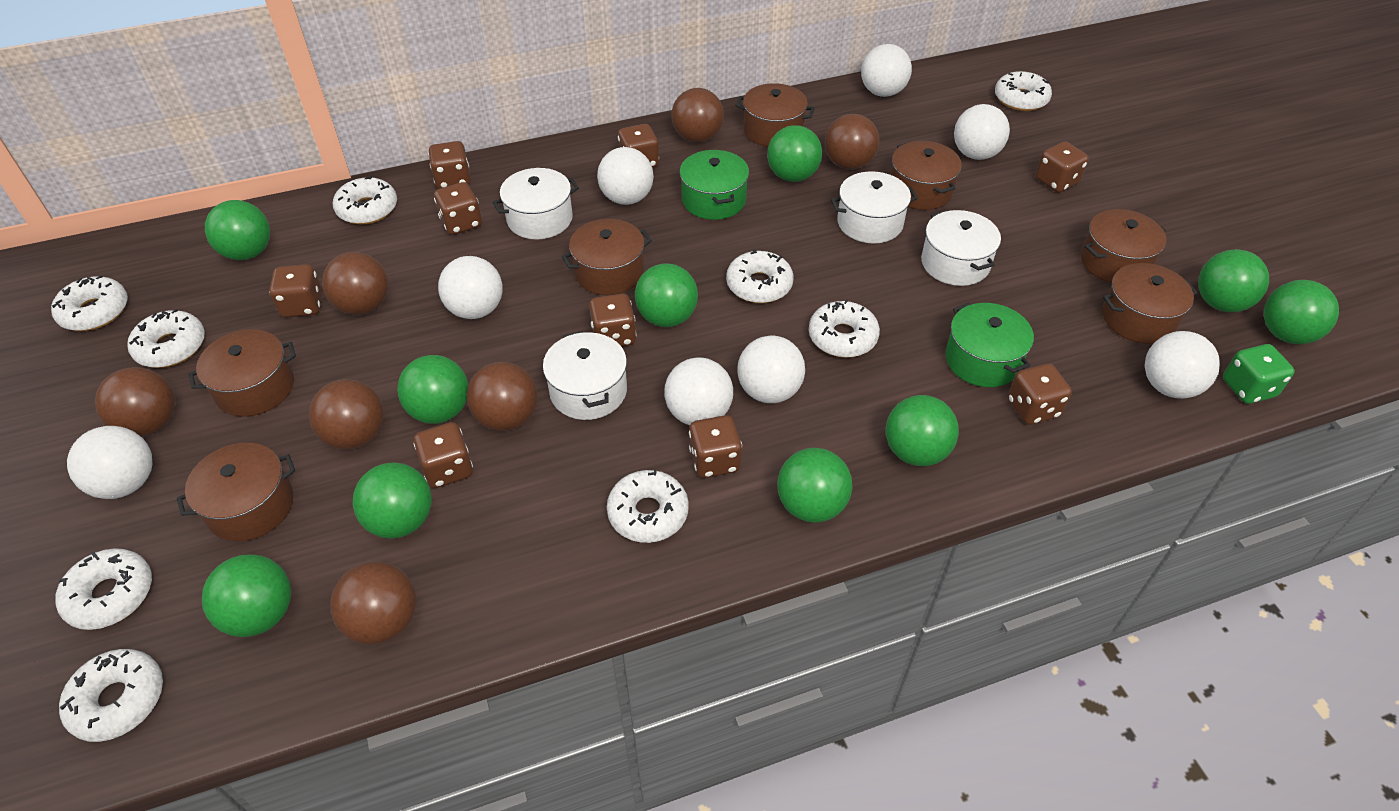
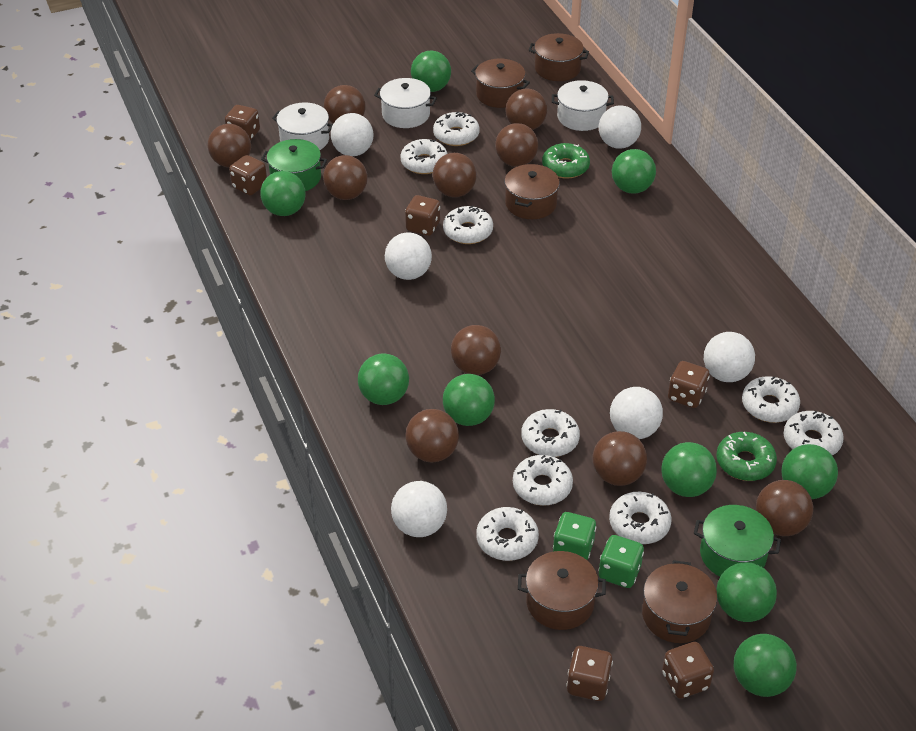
brown ball: [95,367,175,437] [309,379,384,450] [322,252,389,315] [330,561,416,645] [467,362,537,431] [671,88,724,143] [825,114,880,170] = 7 -> [207,124,251,167] [323,155,368,200] [324,85,366,124] [405,409,459,462] [433,153,477,197] [451,325,501,375] [495,123,538,167] [505,88,547,130] [593,431,647,486] [756,480,813,536] = 10
brown dice: [269,264,322,318] [414,422,473,488] [428,141,471,189] [434,182,482,235] [589,294,637,347] [618,124,659,168] [689,415,742,478] [1008,363,1072,425] [1036,141,1089,193] = 9 -> [225,105,260,141] [229,155,267,196] [405,195,440,236] [566,646,613,701] [662,642,714,699] [668,361,709,408] = 6
brown pot: [177,443,295,541] [189,329,296,417] [562,219,652,295] [736,83,815,147] [891,141,962,210] [1081,209,1167,283] [1102,263,1198,344] = 7 -> [471,58,530,108] [505,164,560,219] [518,551,606,630] [529,33,589,81] [642,560,717,643] = 5
green ball: [202,554,291,637] [205,200,270,260] [352,463,432,539] [397,355,468,424] [635,263,698,327] [767,125,822,182] [777,448,853,523] [886,395,959,466] [1198,249,1269,312] [1264,280,1339,344] = 10 -> [260,171,306,216] [358,353,409,405] [411,51,451,92] [443,374,495,426] [612,149,656,194] [661,442,717,497] [716,562,777,622] [733,634,797,697] [781,444,838,499] = 9
green dice: [1223,344,1295,404] = 1 -> [553,512,596,560] [598,535,644,588] = 2
green donut: none = 0 -> [542,143,590,179] [716,432,777,481] = 2
white ball: [67,426,153,499] [438,256,503,319] [597,147,654,205] [664,357,733,425] [737,336,805,403] [861,44,912,97] [954,104,1010,160] [1145,331,1220,399] = 8 -> [331,113,373,156] [385,232,432,280] [391,481,447,537] [599,105,641,149] [610,387,663,439] [704,332,755,382] = 6
white pot: [493,168,579,239] [543,331,627,420] [831,171,918,244] [921,210,1001,286] = 4 -> [272,102,333,150] [374,78,437,128] [552,80,614,131] = 3

